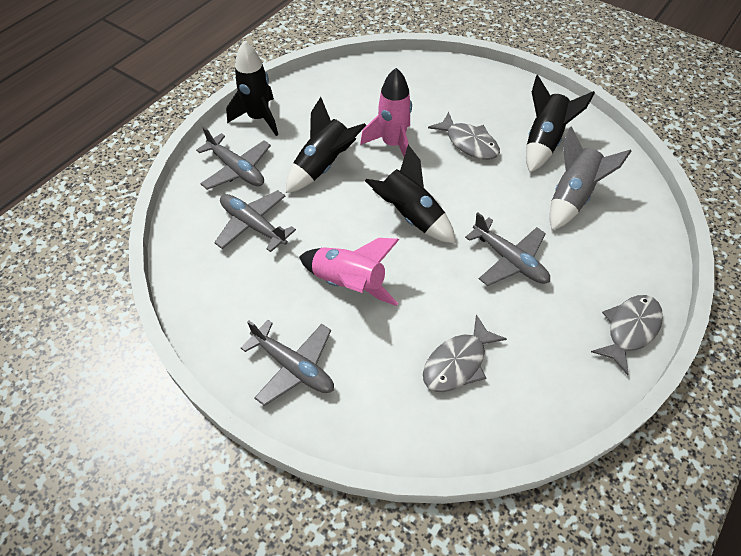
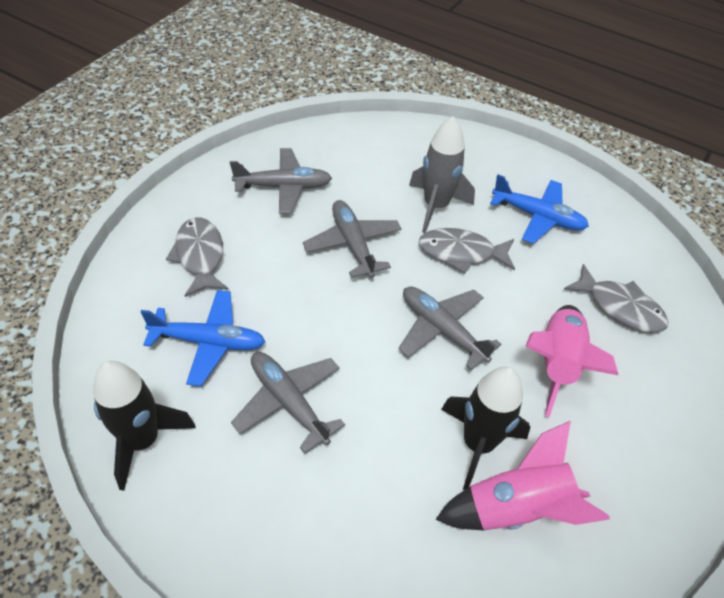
black rocket: [226,41,278,136] [286,97,366,193] [365,145,456,243] [526,75,595,173] = 4 -> [93,361,196,491] [441,366,530,490] = 2
blue plane: none = 0 -> [141,290,265,386] [490,174,589,244] = 2

